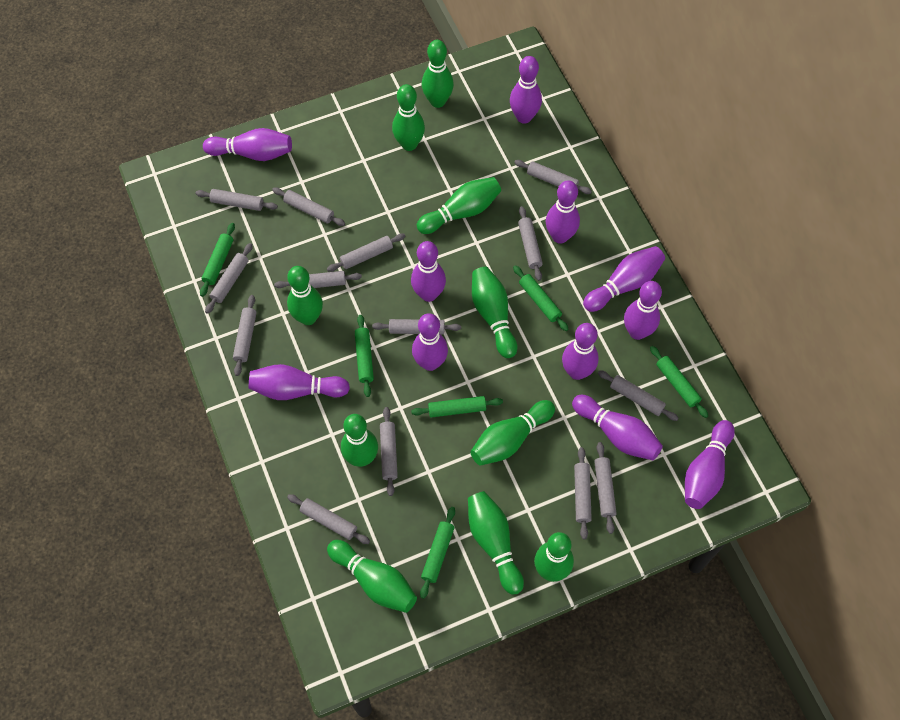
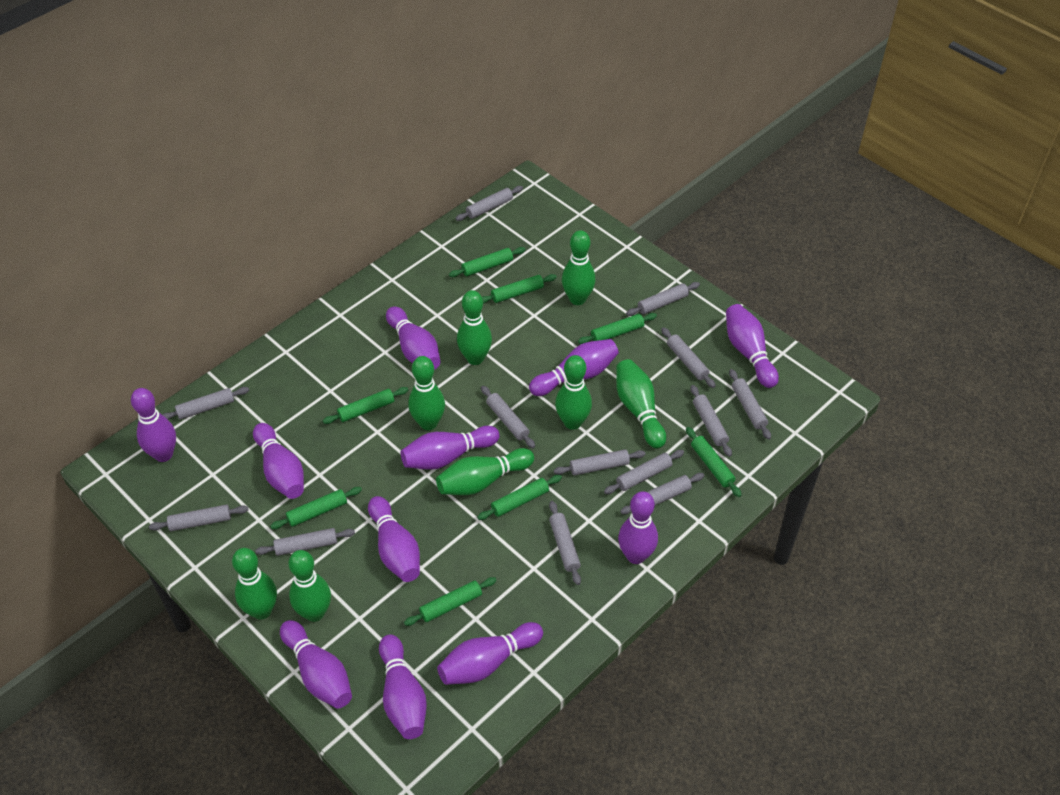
green bowling pin: [287,266,323,325] [327,540,417,613] [341,414,378,467] [392,84,425,151] [417,177,501,234] [422,40,454,108] [468,491,524,595] [470,400,555,466] [472,267,517,358] [534,532,574,582] = 10 -> [232,548,277,620] [288,550,331,622] [408,356,445,430] [436,448,534,495] [457,290,492,365] [555,355,592,430] [562,230,596,305] [616,359,666,448] = 8
green rolling pin: [200,223,235,297] [355,315,374,397] [411,396,503,417] [420,507,455,599] [513,265,568,331] [650,346,708,418] = 6 -> [270,487,362,529] [323,387,408,424] [404,577,497,626] [449,247,525,277] [477,475,562,520] [482,274,557,304] [578,313,657,344] [686,427,741,497] = 8
grey rolling pin: [195,189,278,211] [205,243,253,314] [233,295,257,376] [272,187,345,226] [274,271,362,288] [287,494,370,544] [327,233,406,272] [372,319,461,334] [380,407,398,496] [514,160,592,194] [518,206,543,281] [574,447,592,539] [594,442,617,534] [598,370,678,421] = 14 -> [149,504,248,531] [162,387,249,420] [255,528,355,556] [455,186,523,221] [481,386,535,448] [549,501,581,585] [554,449,646,476] [604,450,684,494] [620,473,704,514] [626,282,700,316] [661,327,716,388] [690,385,732,457] [729,369,771,440] = 13

